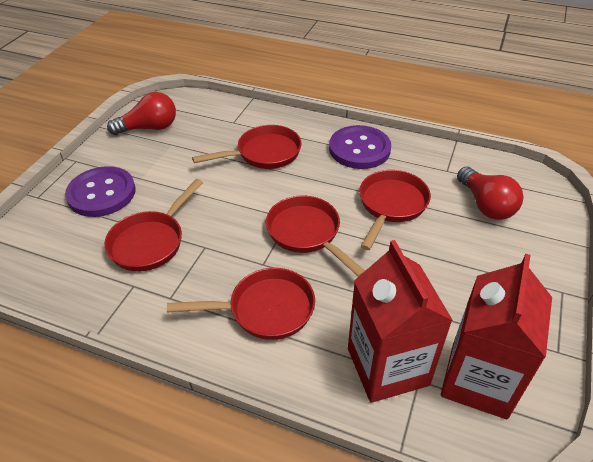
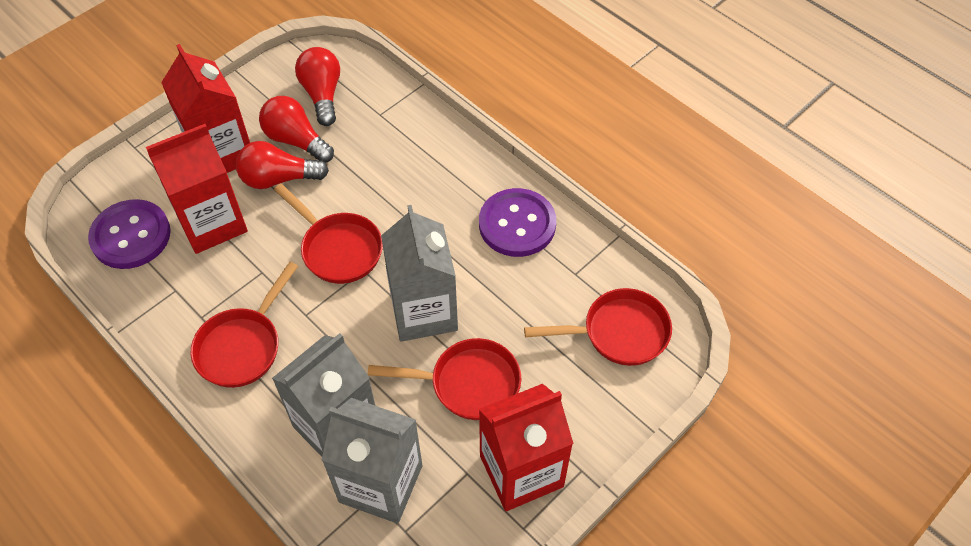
grey carton: none = 0 -> [272,333,375,457] [322,398,422,523] [381,205,458,342] = 3
red carton: [348,240,453,403] [441,254,552,419] = 2 -> [146,124,248,254] [161,44,250,173] [479,384,573,511] = 3
red light bulb: [107,92,176,135] [457,167,523,220] = 2 -> [236,141,329,189] [259,96,334,163] [295,47,340,126] = 3
red pan: [104,179,203,272] [167,268,315,340] [192,125,302,169] [266,196,365,277] [359,170,431,250] = 5 -> [191,262,298,388] [274,184,383,284] [368,338,521,420] [524,288,672,366] = 4

